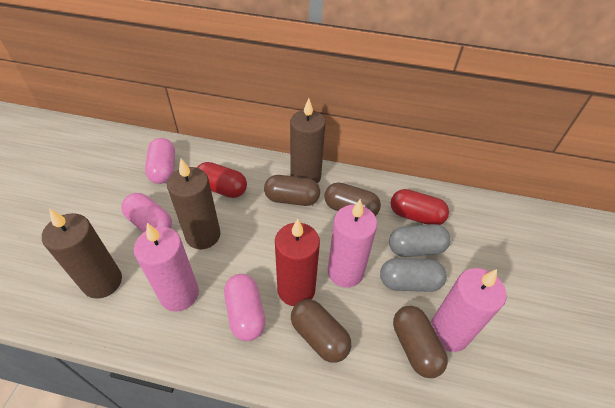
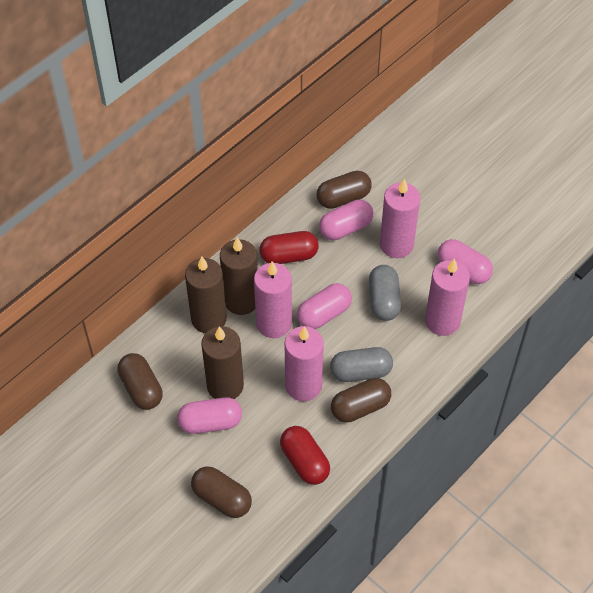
pink candle: [134,223,199,312] [328,199,377,288] [430,268,506,352] = 3 -> [254,261,292,338] [285,326,324,401] [380,178,420,258] [425,258,470,336] = 4
pink capsule: [121,193,172,233] [145,138,175,184] [224,274,266,341] = 3 -> [177,397,242,434] [297,283,352,329] [319,199,374,240] [437,239,493,284] = 4
red candle: [275,219,320,306] = 1 -> none = 0

